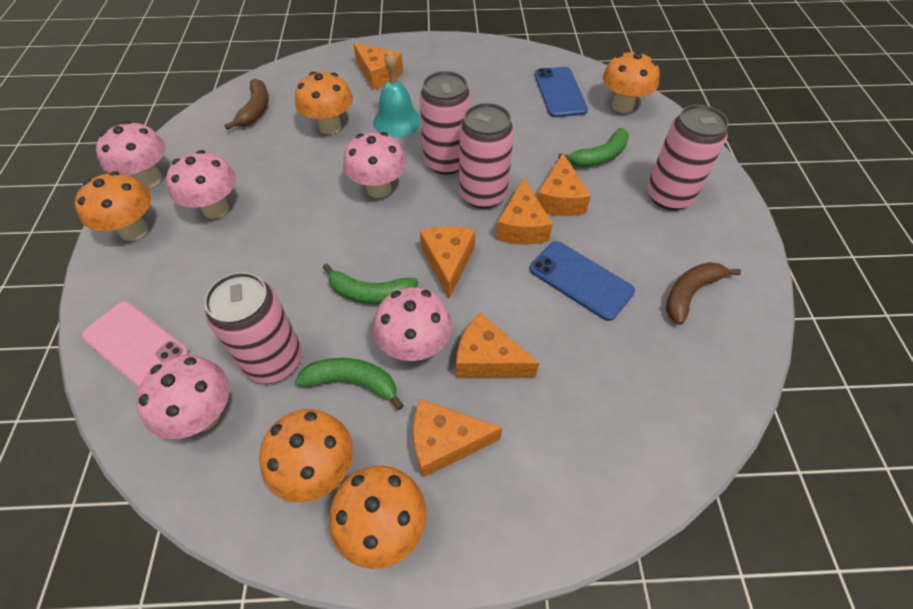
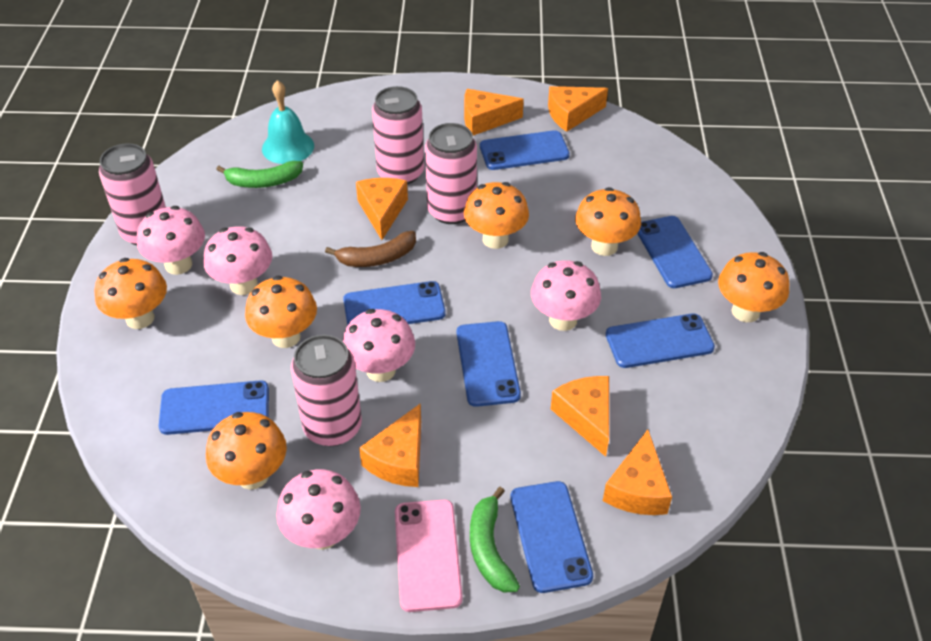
blue phone: [529,241,635,321] [534,67,588,117] = 2 -> [159,380,269,435] [343,281,446,325] [457,321,521,407] [480,130,570,170] [511,481,593,593] [606,313,715,368] [637,216,713,288] = 7
brown banana: [225,79,269,130] [666,262,741,325] = 2 -> [325,231,416,267] = 1
green banana: [295,358,404,410] [323,263,418,304] [558,128,629,167] = 3 -> [216,161,303,188] [470,487,520,593] = 2
orange mushroom: [75,171,151,241] [259,409,353,502] [295,71,353,134] [329,466,426,569] [603,51,660,113] = 5 -> [94,258,167,329] [206,412,287,490] [245,276,317,348] [464,182,529,249] [575,187,641,256] [718,252,790,322] = 6

